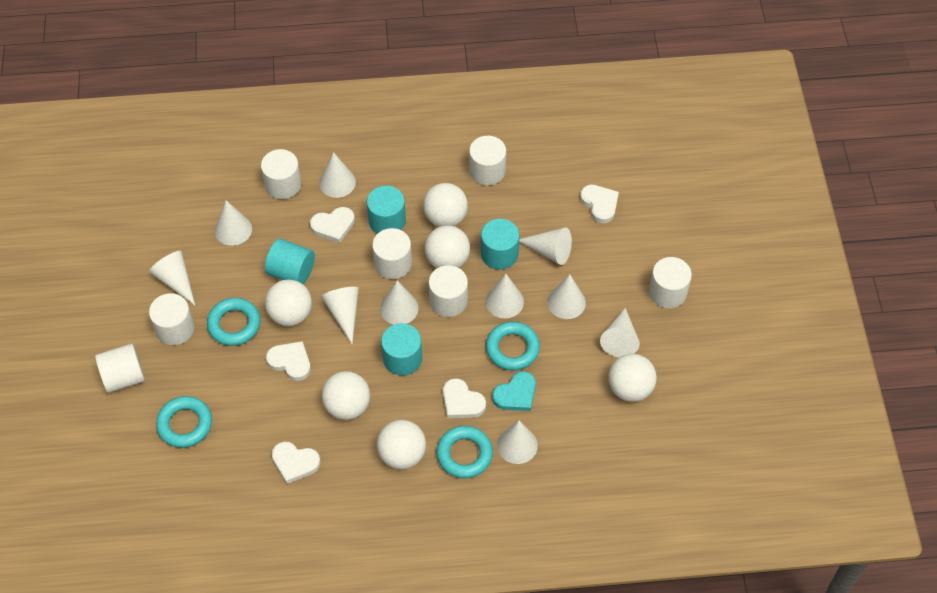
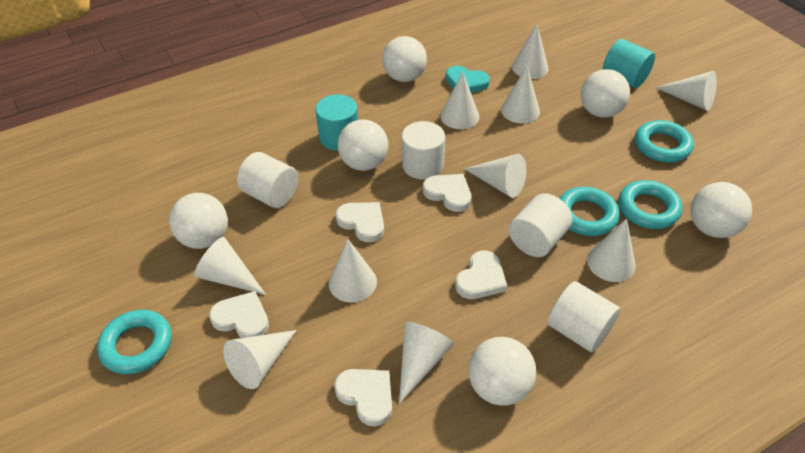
turquoise cylinder: [265,239,315,284] [367,186,406,234] [381,323,422,376] [481,219,520,270] = 4 -> [315,94,358,151] [603,39,655,88] = 2
white cylinder: [95,343,145,393] [149,293,195,345] [261,149,302,199] [372,228,412,279] [429,265,468,317] [469,136,506,185] [649,257,692,308] = 7 -> [237,152,298,208] [402,121,445,180] [509,193,573,257] [548,281,620,352] = 4

